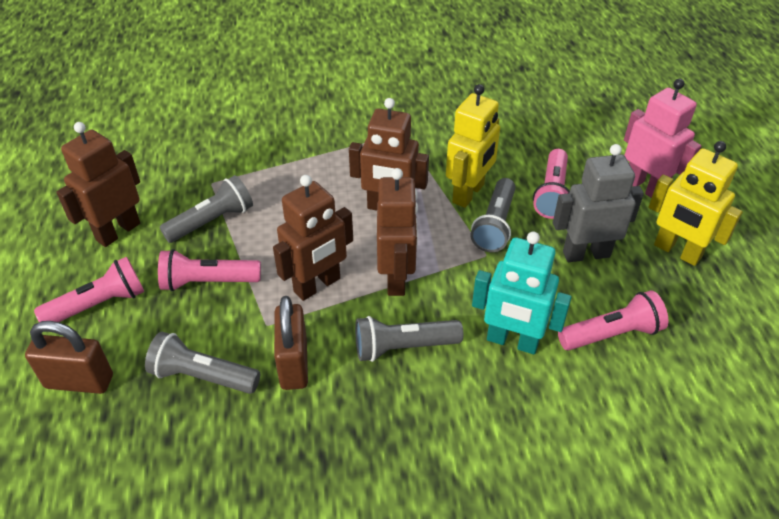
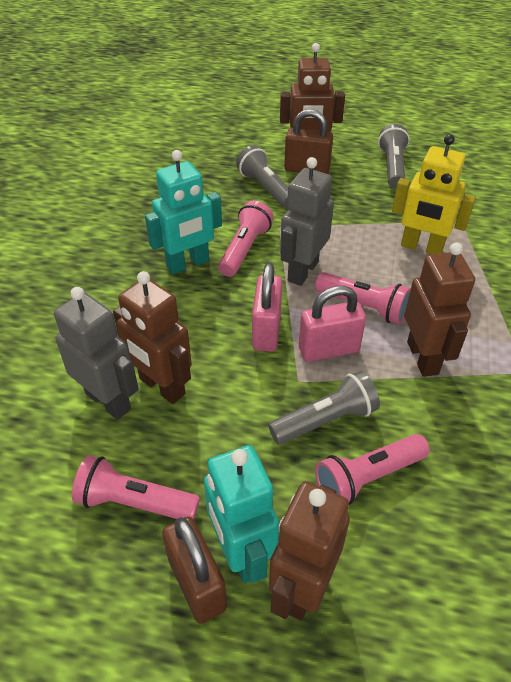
grey flashlight: [145,332,260,394] [160,175,253,243] [355,316,463,362] [471,178,516,252] = 4 -> [236,145,288,208] [268,371,380,445] [378,124,410,188] = 3
grey robot: [553,144,644,262] = 1 -> [54,287,139,420] [280,157,334,286] = 2
pink padlock: none = 0 -> [252,263,282,352] [299,286,366,362] = 2
pink robot: [624,79,702,198] = 1 -> none = 0
turquoise robot: [472,232,572,354] = 1 -> [145,150,222,274] [204,445,279,583] = 2
yellow robot: [446,84,500,208] [649,141,743,266] = 2 -> [392,134,476,254] = 1

